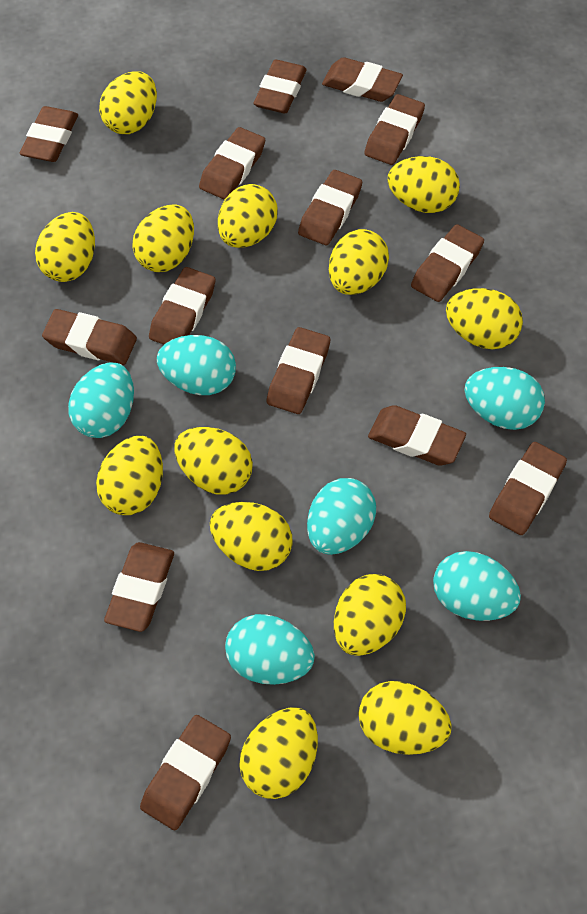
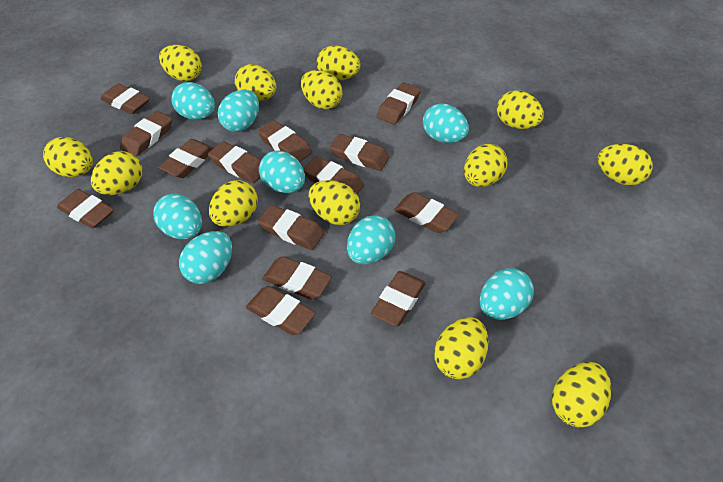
turquoise egg: [68,362,134,438] [157,335,236,395] [225,614,315,685] [307,478,376,555] [433,551,521,621] [464,367,545,430] = 6 -> [153,194,202,239] [171,82,215,120] [179,231,232,284] [218,90,259,132] [259,150,305,193] [347,215,395,265] [423,103,469,143] [480,268,534,320] = 8

